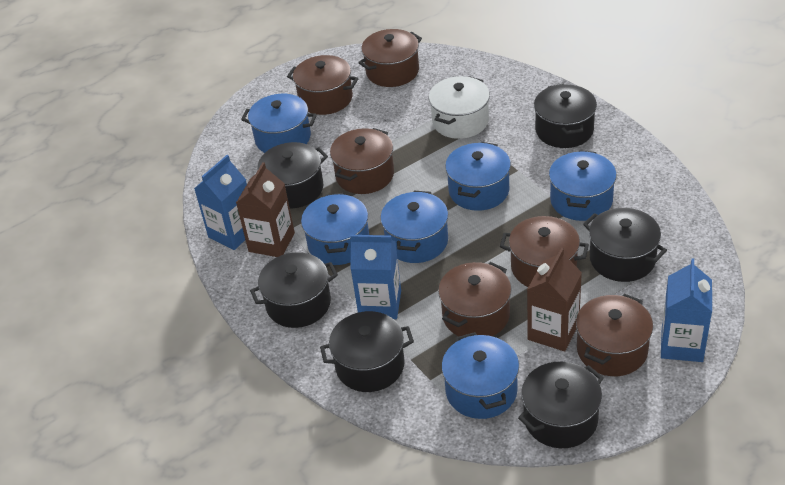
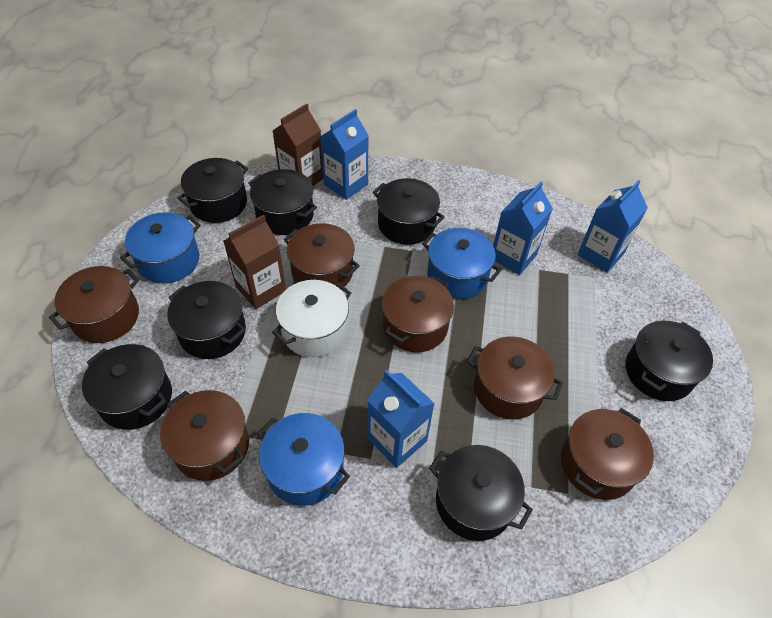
black pot: [250,252,338,328] [258,142,328,209] [320,311,414,392] [518,362,604,448] [534,84,597,148] [583,208,667,282] = 6 -> [82,344,172,430] [167,281,246,359] [177,158,248,223] [248,169,317,235] [373,178,445,245] [429,445,533,541] [626,320,713,401] = 7
blue carton: [194,155,247,250] [350,235,401,319] [661,258,712,362] = 3 -> [320,109,369,200] [367,370,435,468] [493,181,553,275] [577,180,648,273] = 4
blue pot: [241,94,317,153] [301,193,369,265] [380,191,448,263] [442,332,519,419] [445,142,511,211] [549,150,616,221] = 6 -> [120,212,201,283] [257,413,350,506] [422,228,501,299] = 3

